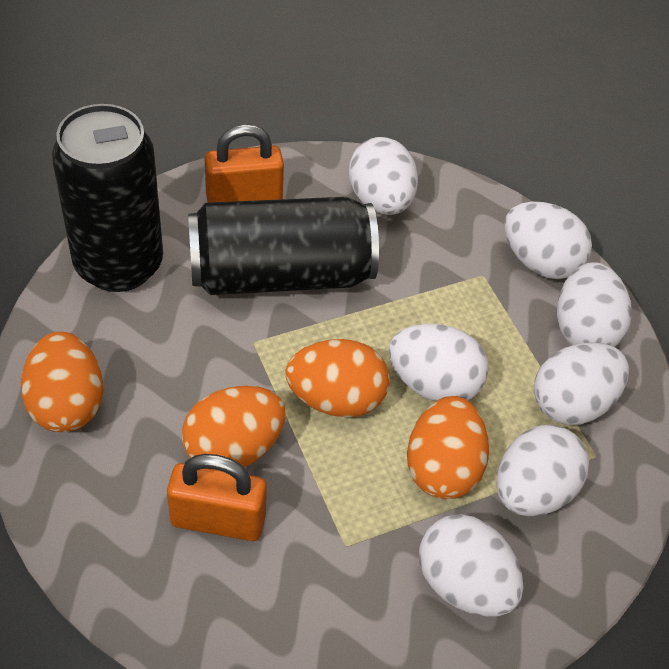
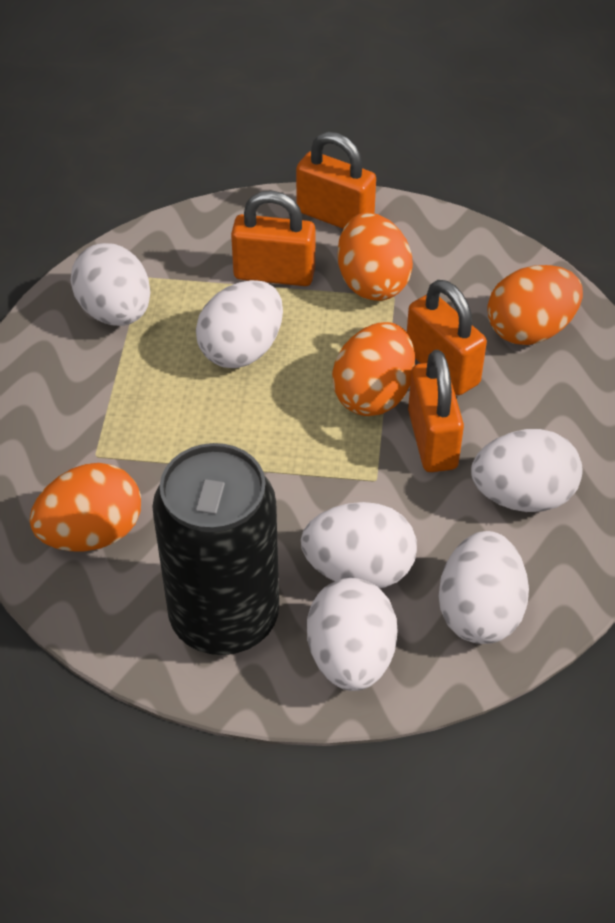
black can: [52,104,163,292] [188,197,379,295] = 2 -> [152,443,279,655] = 1
orange padlock: [167,454,267,541] [205,124,284,203] = 2 -> [231,191,315,286] [296,132,376,229] [407,280,487,395] [408,350,464,472] = 4
white egg: [349,137,418,215] [388,324,488,402] [419,514,524,617] [496,425,589,517] [504,202,592,279] [534,342,629,425] [557,262,632,347] = 7 -> [71,243,150,326] [196,280,283,368] [301,502,417,588] [307,578,398,691] [438,531,529,644] [471,429,582,512] = 6

